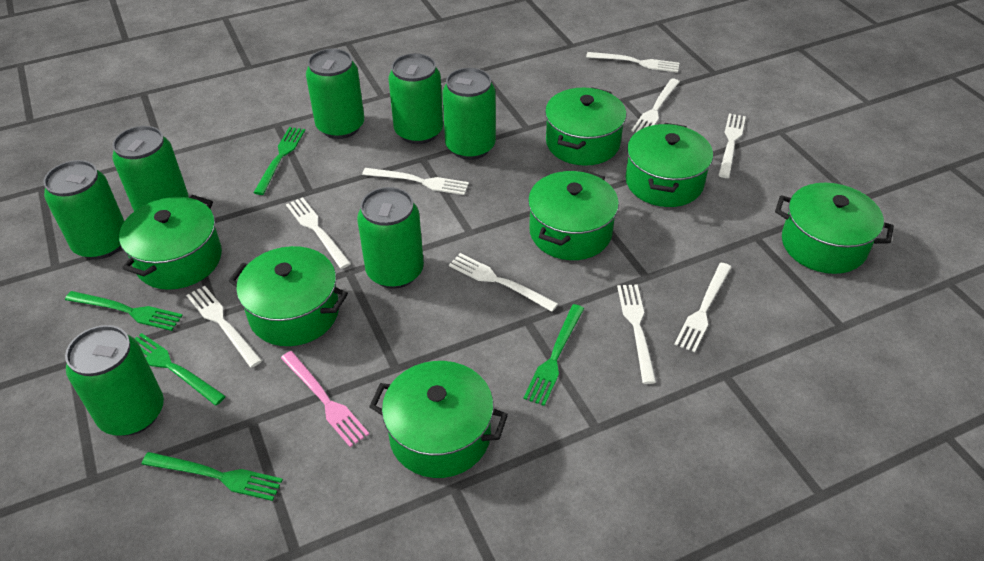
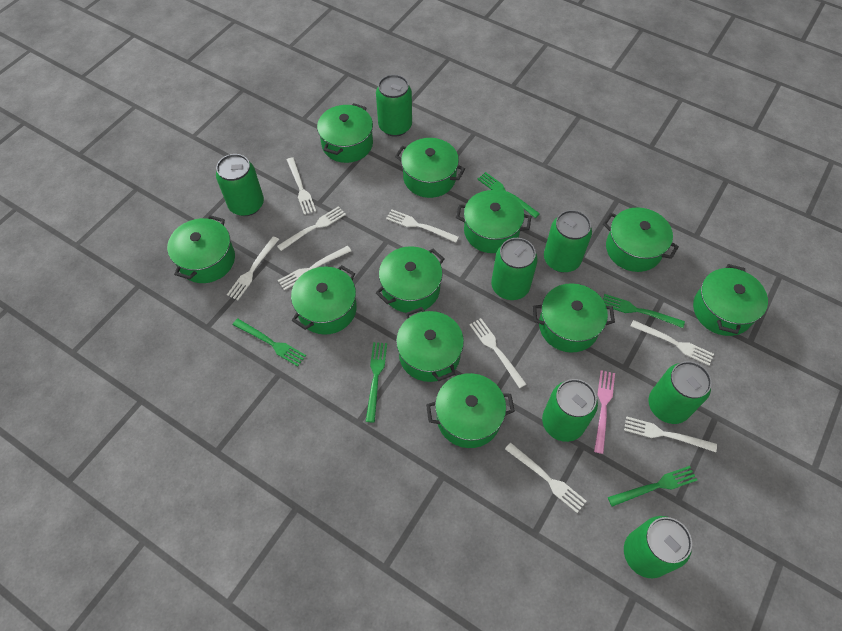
green pot: [119,195,222,290] [229,246,348,346] [369,361,508,478] [528,170,619,260] [545,87,626,166] [625,123,713,207] [775,183,894,274] = 7 -> [167,215,235,283] [291,265,357,335] [317,103,373,163] [376,246,444,313] [395,138,465,198] [396,307,464,382] [426,373,515,448] [456,190,532,253] [533,283,615,353] [603,207,679,272] [693,264,768,336] = 11

